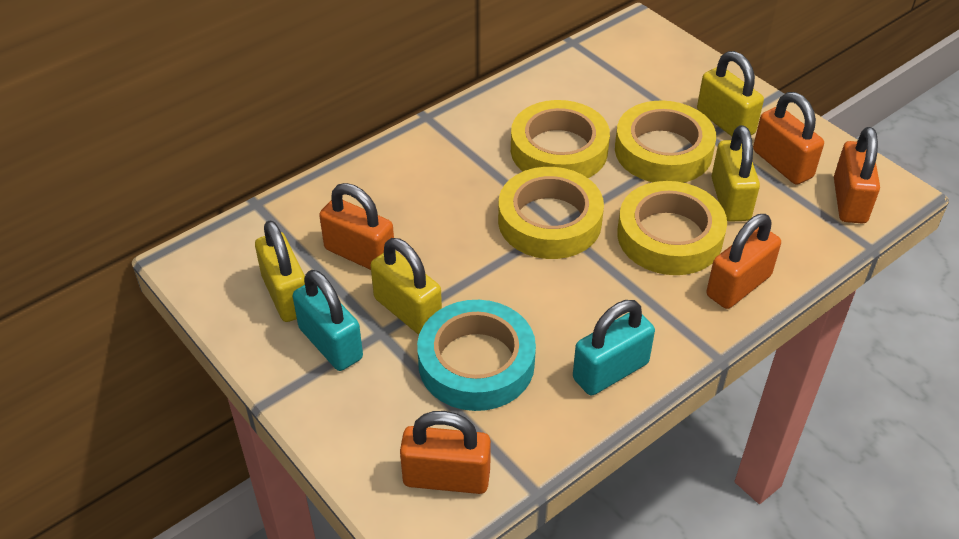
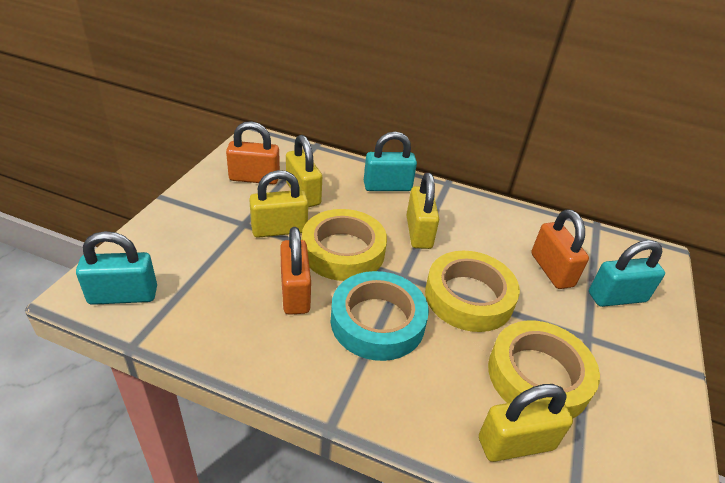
orange padlock: [319,183,394,270] [400,411,491,494] [706,214,781,309] [753,92,824,185] [834,127,880,223] = 5 -> [226,121,280,184] [280,227,311,315] [531,209,589,289] = 3
turquoise padlock: [293,270,363,371] [573,300,655,396] = 2 -> [76,231,157,305] [364,132,417,191] [589,240,665,307] = 3
yellow tape: [498,167,604,259] [511,100,610,178] [615,100,716,183] [617,181,727,275] = 4 -> [302,209,387,281] [425,251,520,332] [488,320,600,418] = 3

